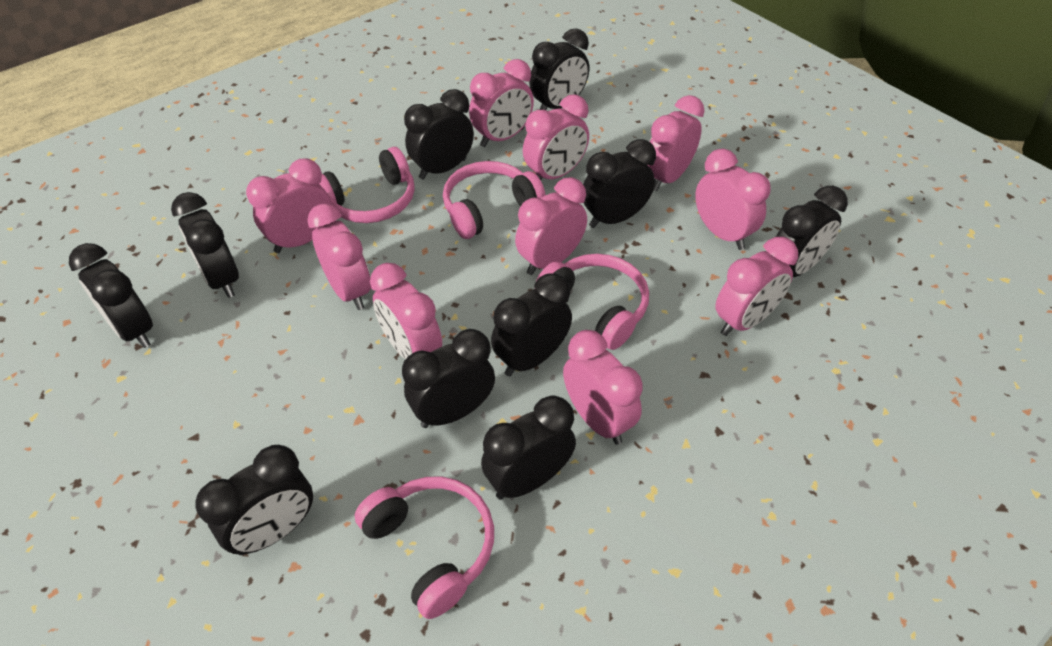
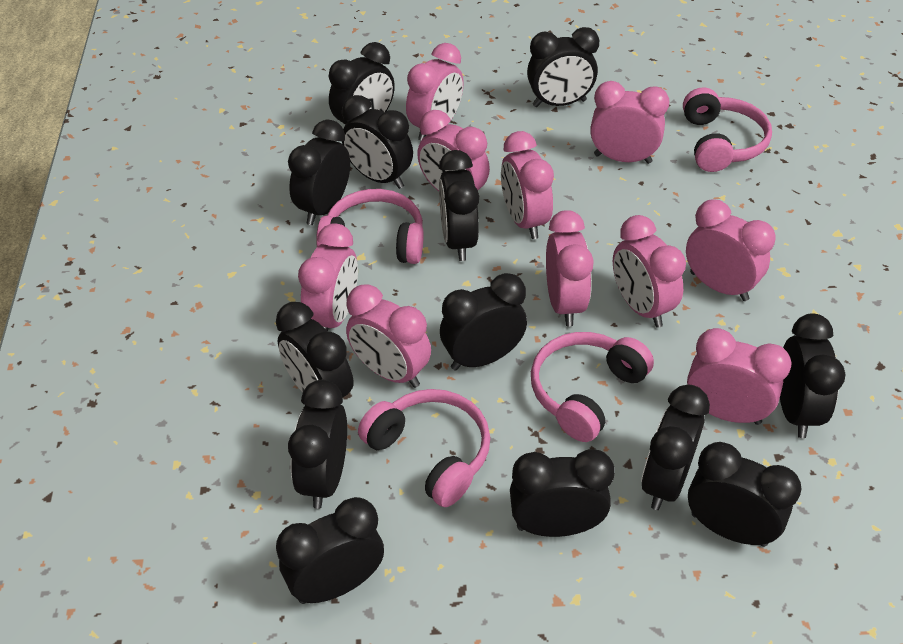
black clock: [69,243,153,348] [171,192,239,298] [195,445,313,555] [402,329,495,428] [404,89,474,179] [481,395,576,500] [491,273,572,376] [529,28,589,110] [583,139,656,228] [776,186,848,277] = 10 -> [276,302,354,398] [276,497,384,604] [288,120,350,225] [288,380,347,509] [329,42,395,125] [342,95,413,189] [439,150,479,261] [440,273,527,371] [510,449,615,537] [527,27,599,107] [641,385,710,510] [688,442,801,547] [780,314,846,438] = 13

